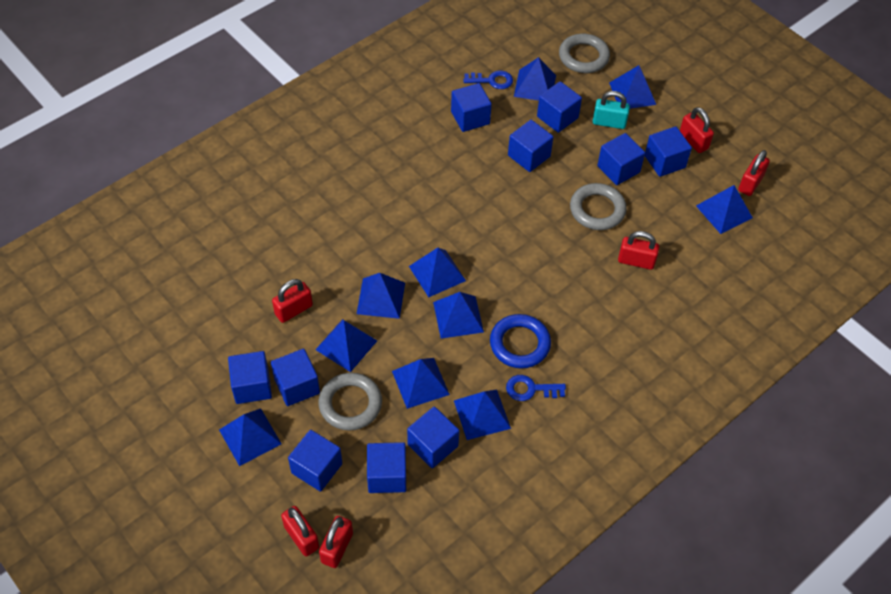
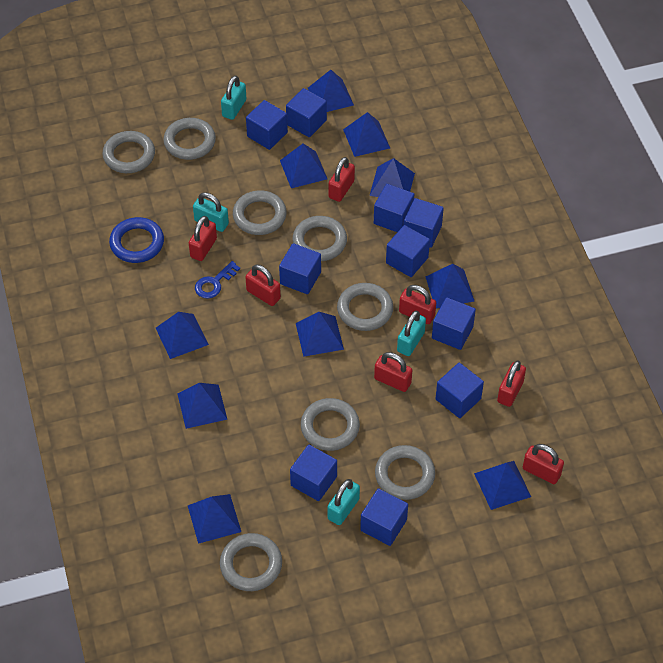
blue key: [463,71,513,89] [506,375,566,401] = 2 -> [195,261,240,299] = 1
grey ring: [318,372,382,431] [559,34,610,73] [570,183,627,230] = 3 -> [102,131,155,173] [163,118,216,160] [220,533,282,591] [233,190,287,235] [293,216,347,261] [301,398,360,451] [337,283,393,331] [375,445,435,500] = 8
red padlock: [272,279,313,323] [281,506,319,556] [319,516,353,568] [618,231,659,270] [680,107,714,153] [738,150,770,196] = 6 -> [189,216,217,261] [245,265,281,306] [329,157,355,202] [374,352,412,392] [399,285,436,324] [497,360,526,407] [523,444,564,484] = 7
turquoise padlock: [593,91,630,129] = 1 -> [193,192,229,232] [221,75,246,120] [328,479,360,525] [397,311,426,356] = 4

